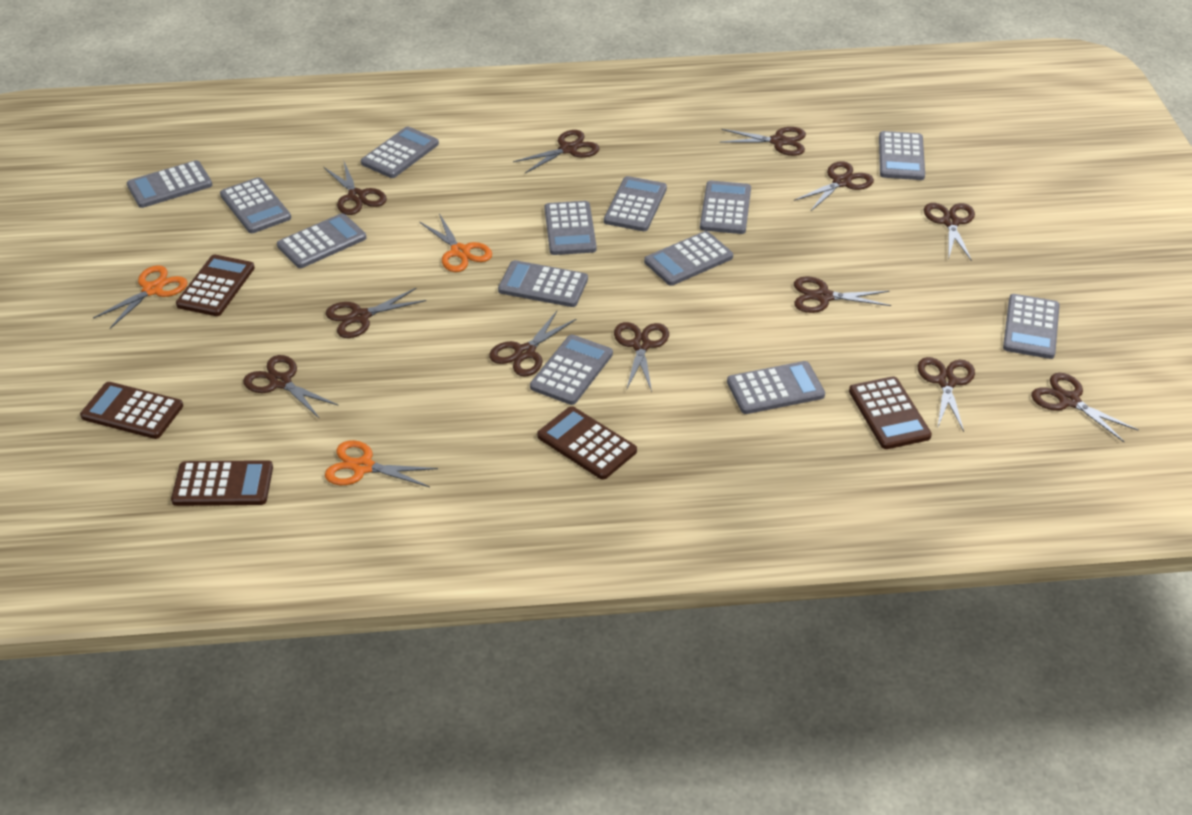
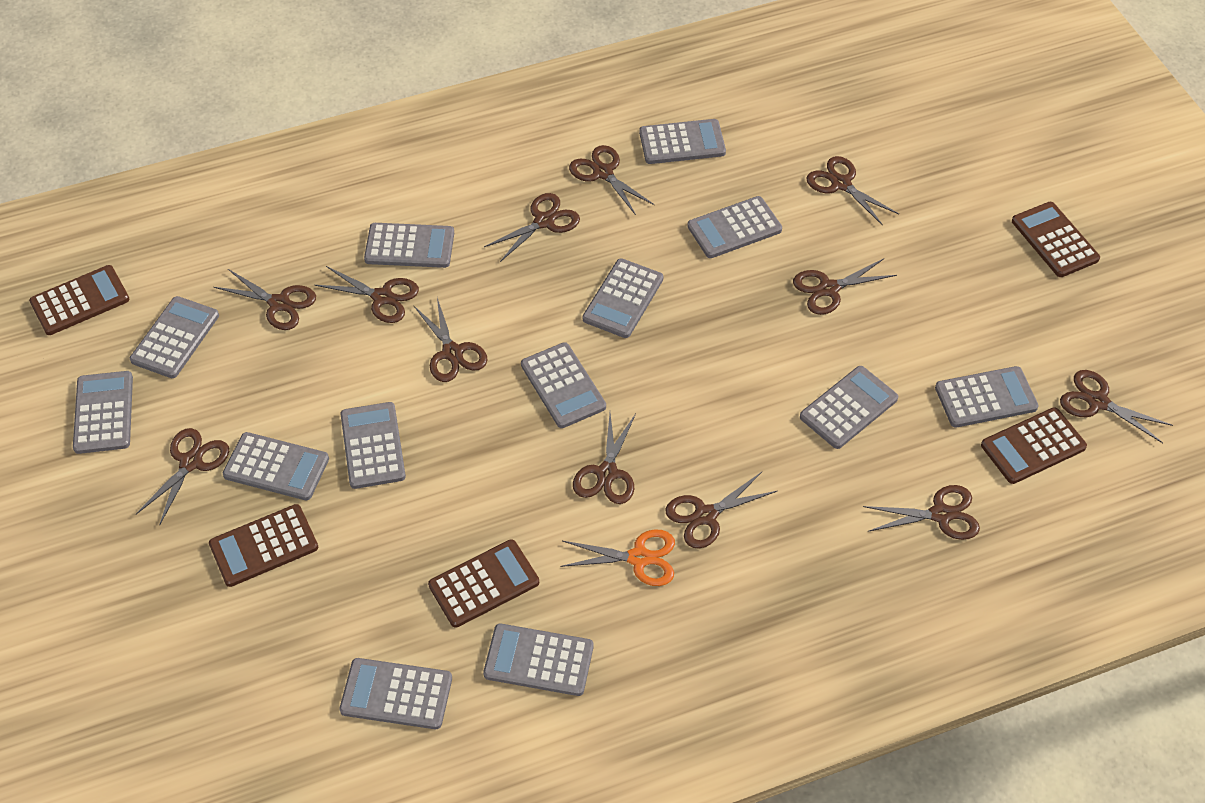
orange scissors: [93,265,188,329] [325,440,438,487] [420,214,492,272] = 3 -> [560,529,675,586] = 1

